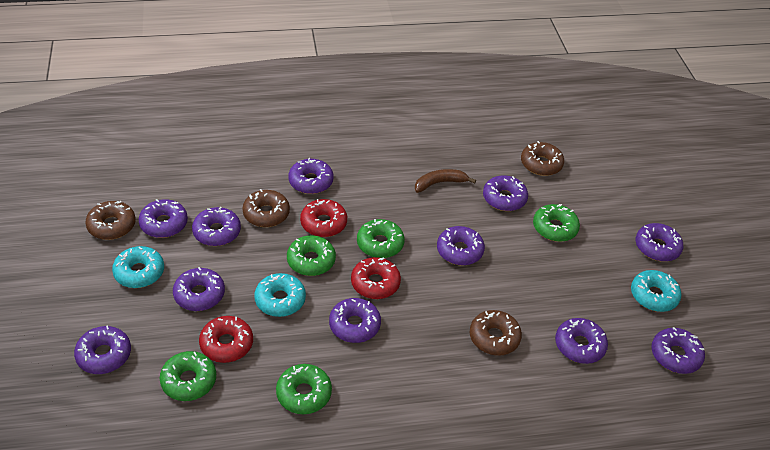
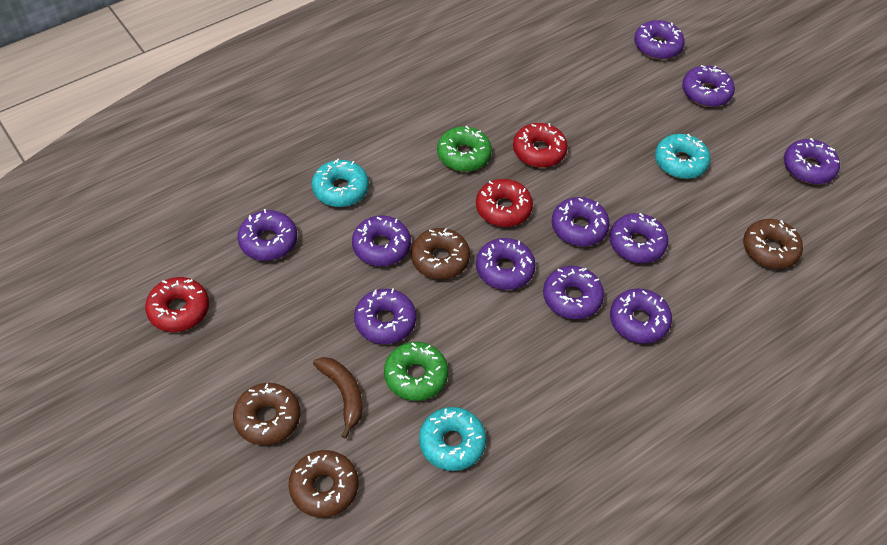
green donut: [160,351,216,401] [276,364,332,414] [287,235,336,276] [357,219,405,258] [533,204,580,242] = 5 -> [384,342,448,401] [437,126,492,172] = 2

